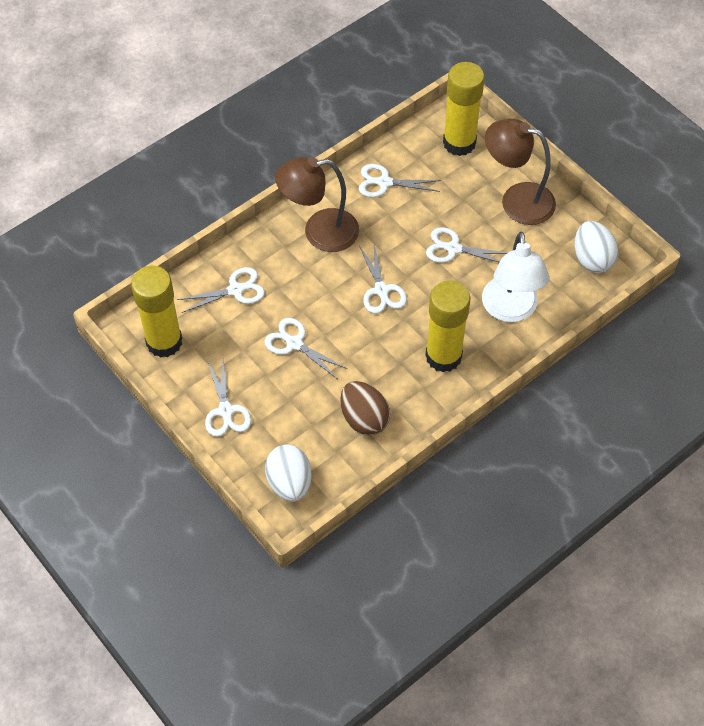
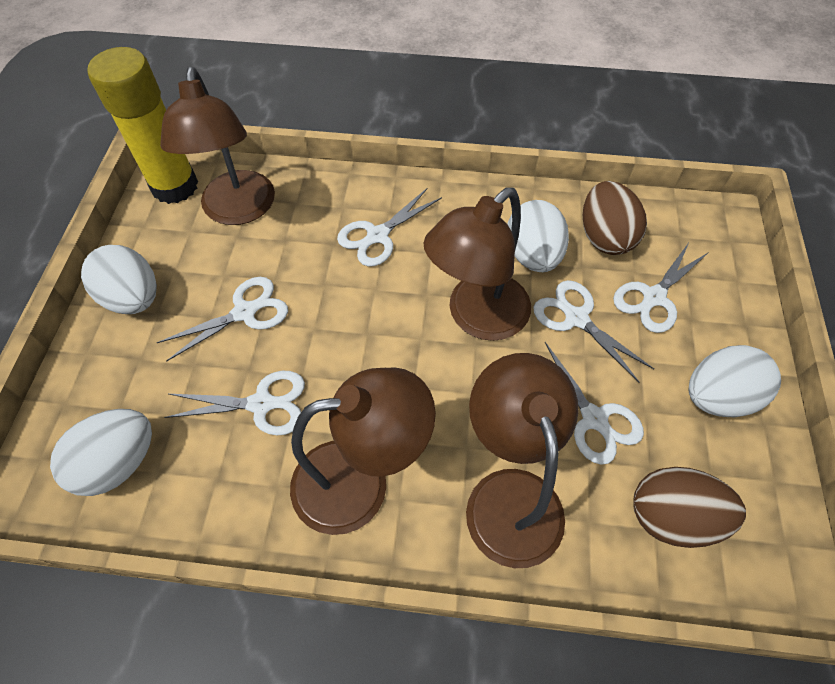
brown egg: [340,381,390,436] = 1 -> [583,181,647,255] [633,467,746,548] = 2
brown lamp: [275,157,359,252] [485,119,556,225] = 2 -> [160,67,275,225] [290,367,436,535] [424,187,531,341] [466,353,578,568] = 4
white egg: [265,444,312,502] [575,221,619,273] = 2 -> [50,409,152,496] [81,245,157,314] [507,200,569,272] [689,345,781,417] = 4
white lamp: [482,232,550,322] = 1 -> none = 0
yellow glue stick: [131,266,182,358] [425,280,470,372] [443,62,485,156] = 3 -> [88,47,198,204] = 1

